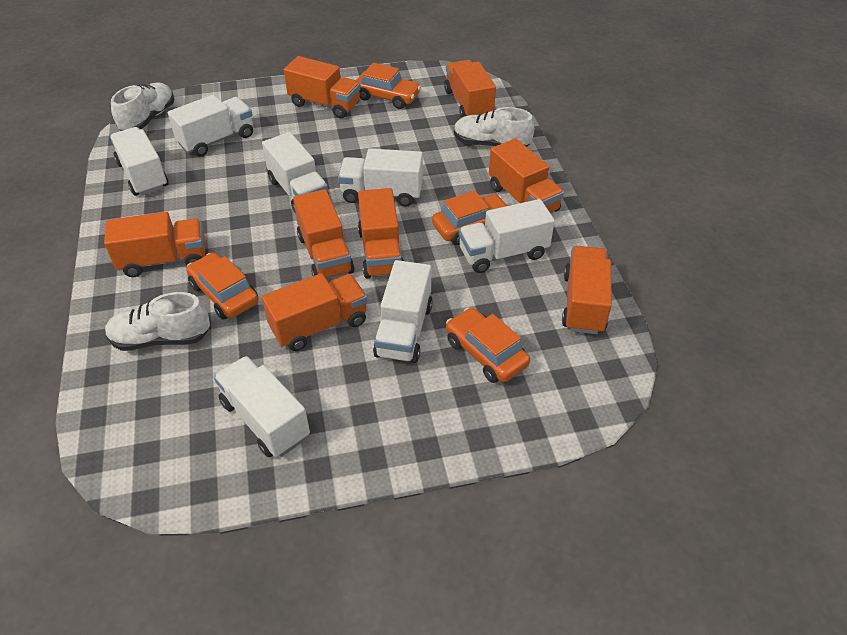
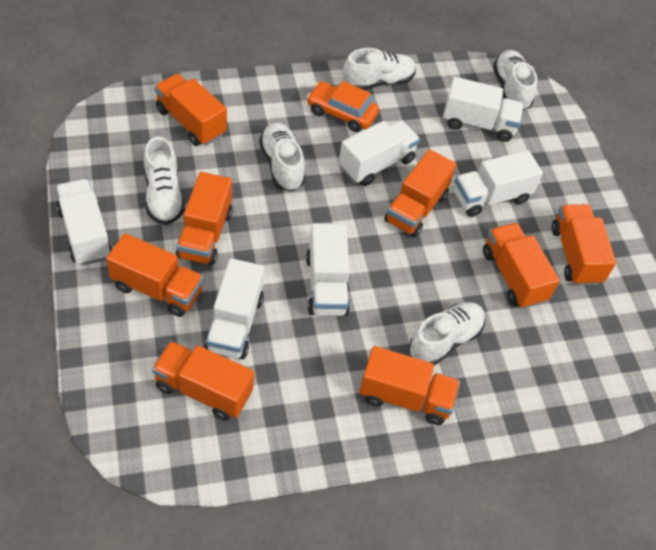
orange car: [186,253,259,320] [357,63,421,109] [432,190,507,245] [446,307,530,383] = 4 -> [307,81,379,132] = 1
white shoe: [105,292,210,351] [111,83,174,131] [454,107,534,147] = 3 -> [144,137,185,225] [259,123,305,191] [343,48,416,90] [409,302,485,365] [493,50,537,110] = 5
white truck: [110,127,169,196] [168,95,253,157] [214,356,310,457] [262,132,329,214] [338,148,423,207] [373,260,433,363] [459,199,555,273] = 7 -> [56,179,112,266] [205,258,264,359] [306,223,350,316] [339,120,420,186] [443,77,524,142] [453,150,543,217] = 6

